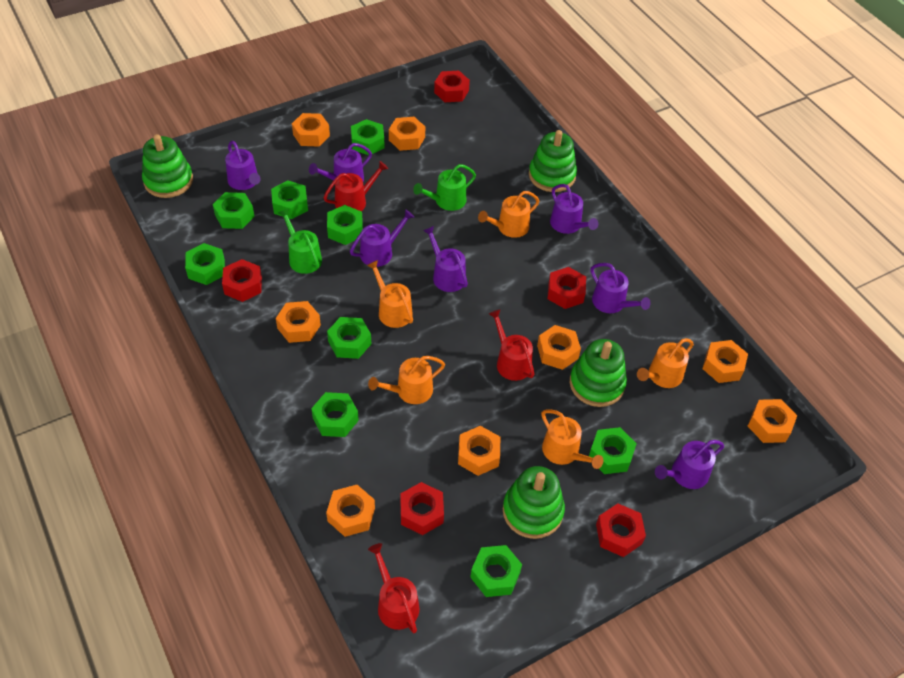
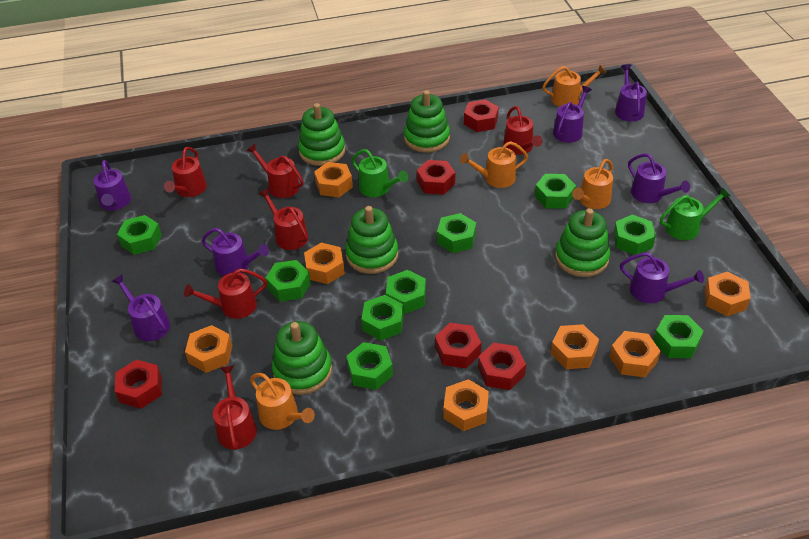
green stacking toy: [142,134,193,198] [503,466,565,539] [529,130,577,192] [570,339,627,407] = 4 -> [272,321,332,395] [298,103,345,166] [345,206,398,274] [404,90,450,153] [555,208,610,277] = 5
orange nut: [276,301,321,343] [292,113,330,147] [326,485,375,537] [389,117,425,151] [458,426,500,476] [537,325,581,370] [702,340,748,383] [748,399,797,443] = 8 -> [185,325,232,373] [304,243,345,284] [314,162,353,197] [443,379,489,431] [551,324,599,369] [609,331,661,377] [704,272,751,316] = 7
orange watering can: [367,260,413,328] [368,356,445,404] [478,191,540,238] [541,409,603,469] [637,338,694,388] = 5 -> [250,373,315,430] [460,141,528,188] [542,65,606,107] [572,159,613,209] = 4
red watering can: [324,161,388,211] [368,543,419,634] [489,309,534,381] = 3 -> [164,147,207,197] [184,268,267,319] [213,365,257,450] [247,144,304,198] [259,188,308,250] [503,106,543,155] = 6

